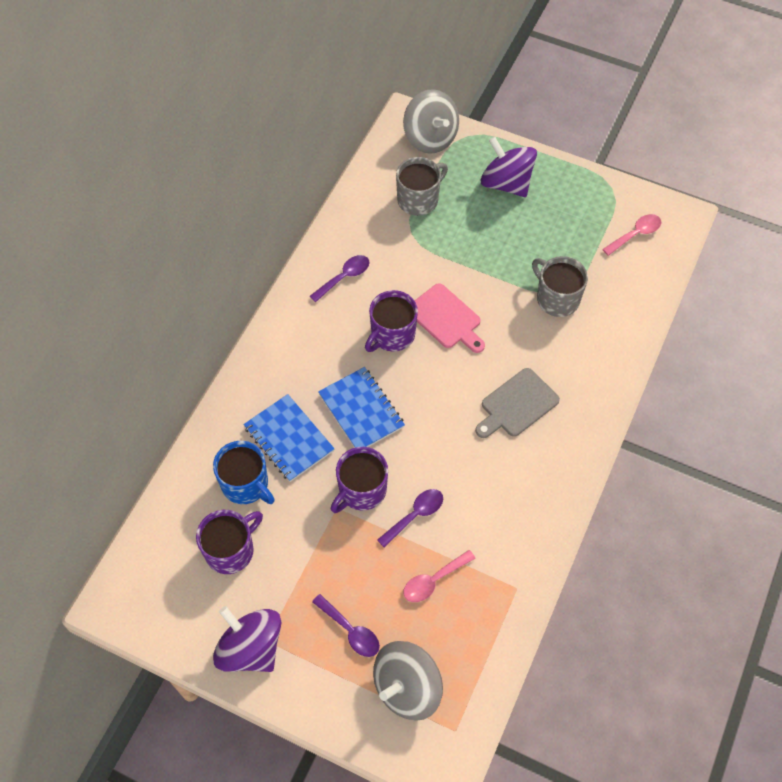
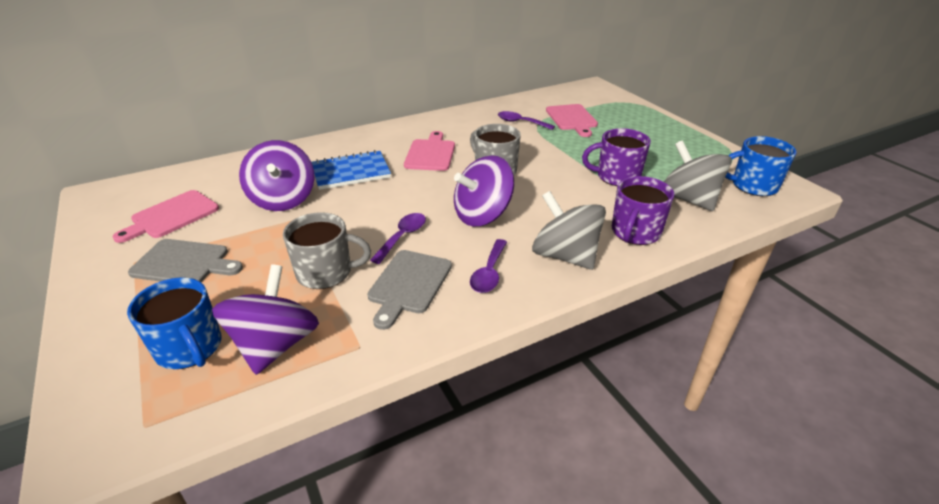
blue mug: [213,441,275,504] = 1 -> [127,277,222,369] [725,136,797,196] = 2
blue notebook: [243,394,335,482] [318,367,405,448] = 2 -> [312,150,391,190] = 1
grey cutting board: [475,368,560,438] = 1 -> [128,239,243,282] [367,250,452,330] = 2
pink cutting board: [415,283,485,353] = 1 -> [113,190,219,243] [404,131,455,171] [546,104,598,137] = 3
pink spoon: [403,550,476,602] [602,214,661,256] = 2 -> none = 0
purple mug: [196,510,263,574] [331,447,388,513] [365,290,418,352] = 3 -> [582,128,651,186] [612,176,674,245] = 2
purple spinning top: [213,606,282,672] [481,137,537,197] = 2 -> [212,265,319,375] [239,140,314,211] [454,155,514,226] = 3

